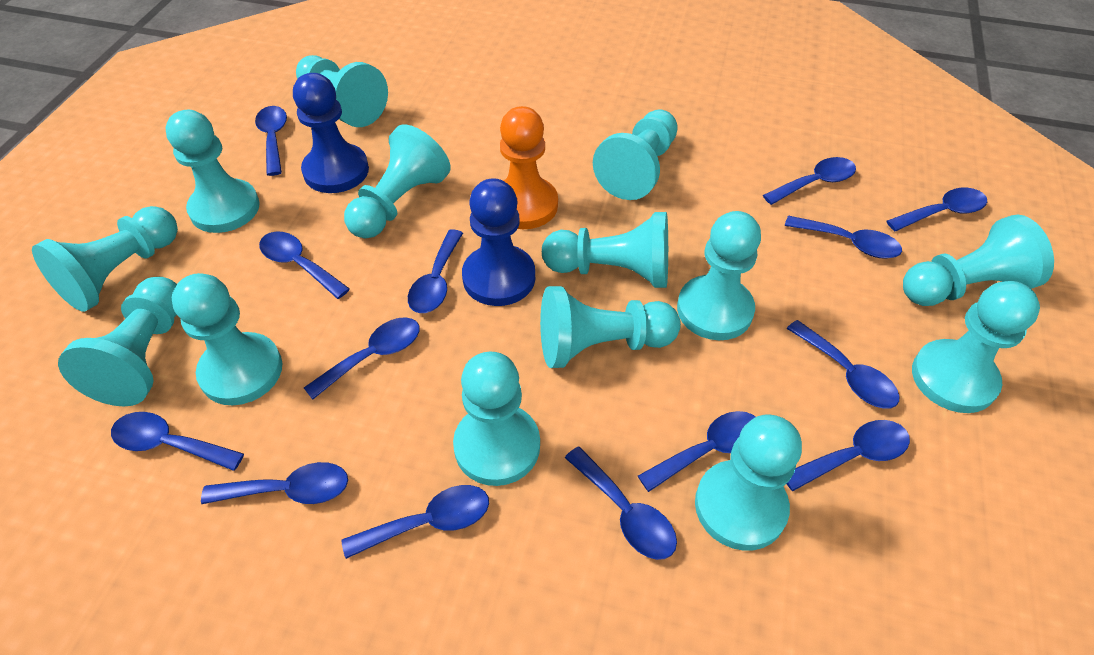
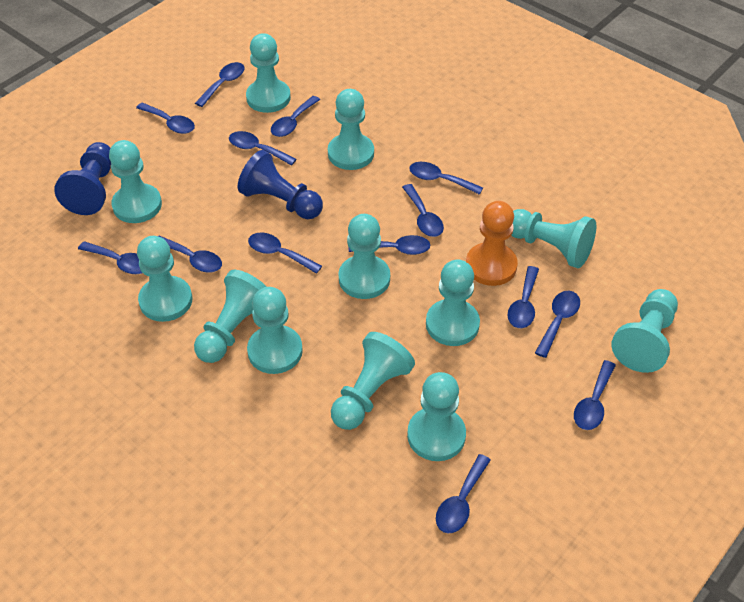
turquoise pawn: [32,206,178,312] [58,277,177,406] [165,110,260,233] [172,273,282,405] [296,55,388,127] [344,124,451,239] [453,352,540,486] [540,286,681,368] [542,212,668,288] [593,109,677,200] [677,211,761,340] [695,415,802,551] [903,214,1054,306] [912,281,1040,413] = 14 -> [109,140,162,223] [137,236,192,322] [194,270,267,363] [246,33,291,113] [247,287,303,374] [328,89,374,170] [331,332,415,430] [339,214,390,299] [407,372,466,461] [426,260,480,346] [511,209,596,268] [611,289,678,373] = 12

